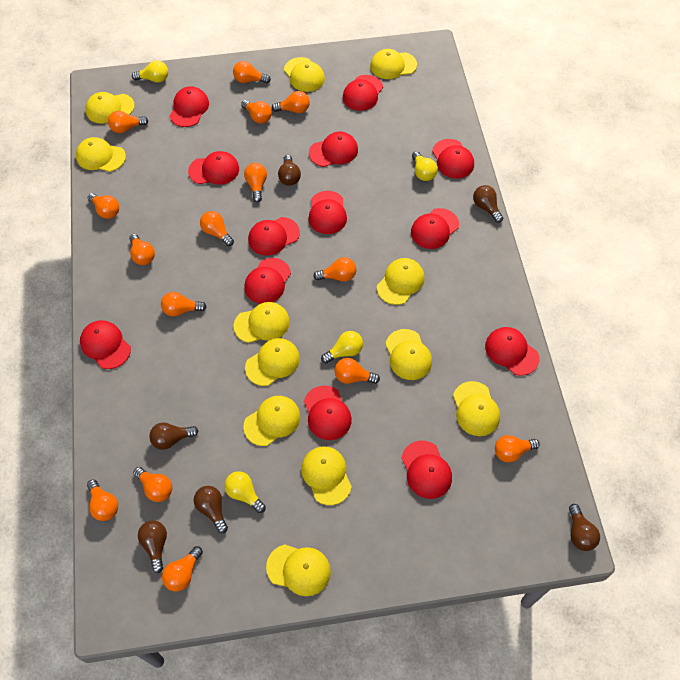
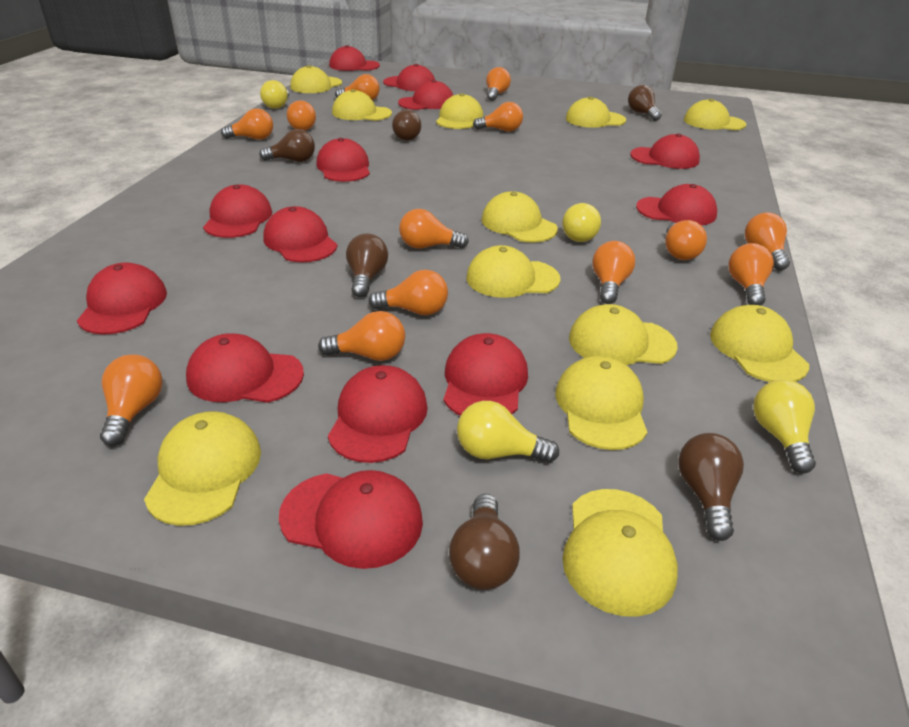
orange light bulb: [87,480,118,521] [88,193,119,219] [108,111,148,133] [129,234,155,265] [133,467,172,502] [161,292,206,317] [162,546,203,591] [200,211,234,246] [233,61,271,83] [241,100,272,124] [244,163,267,203] [272,91,310,113] [313,257,356,282] [334,358,380,384] [495,435,540,463] = 15 -> [100,354,162,446] [221,108,273,140] [287,100,316,131] [318,311,405,361] [335,74,380,100] [368,270,448,315] [399,209,469,249] [473,102,523,131] [486,67,511,101] [592,241,635,304] [665,220,707,260] [729,243,774,306] [745,212,790,270] = 13

